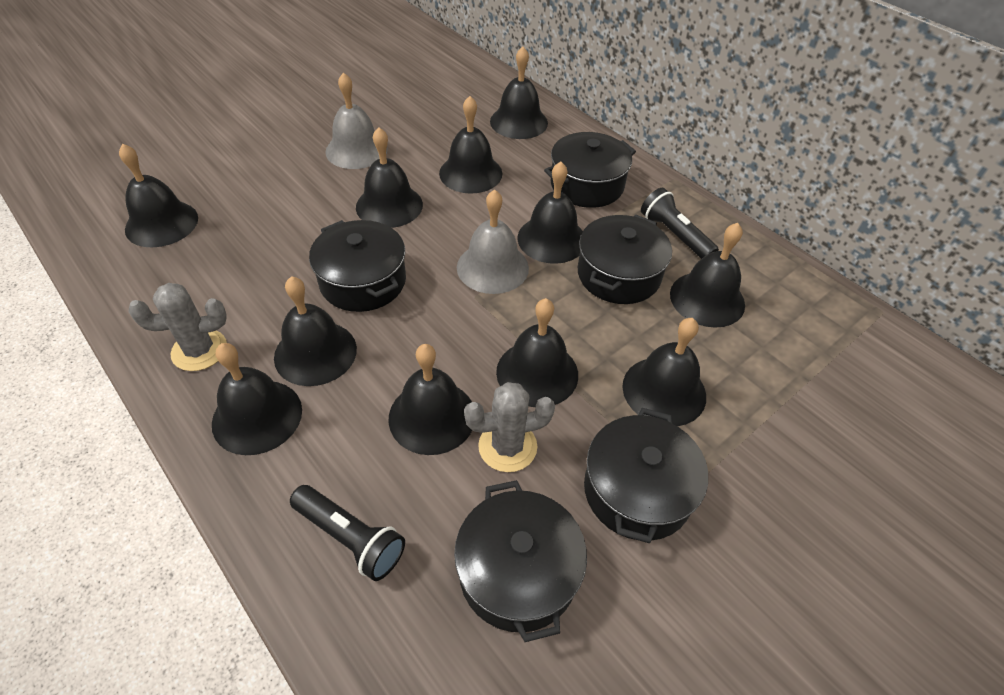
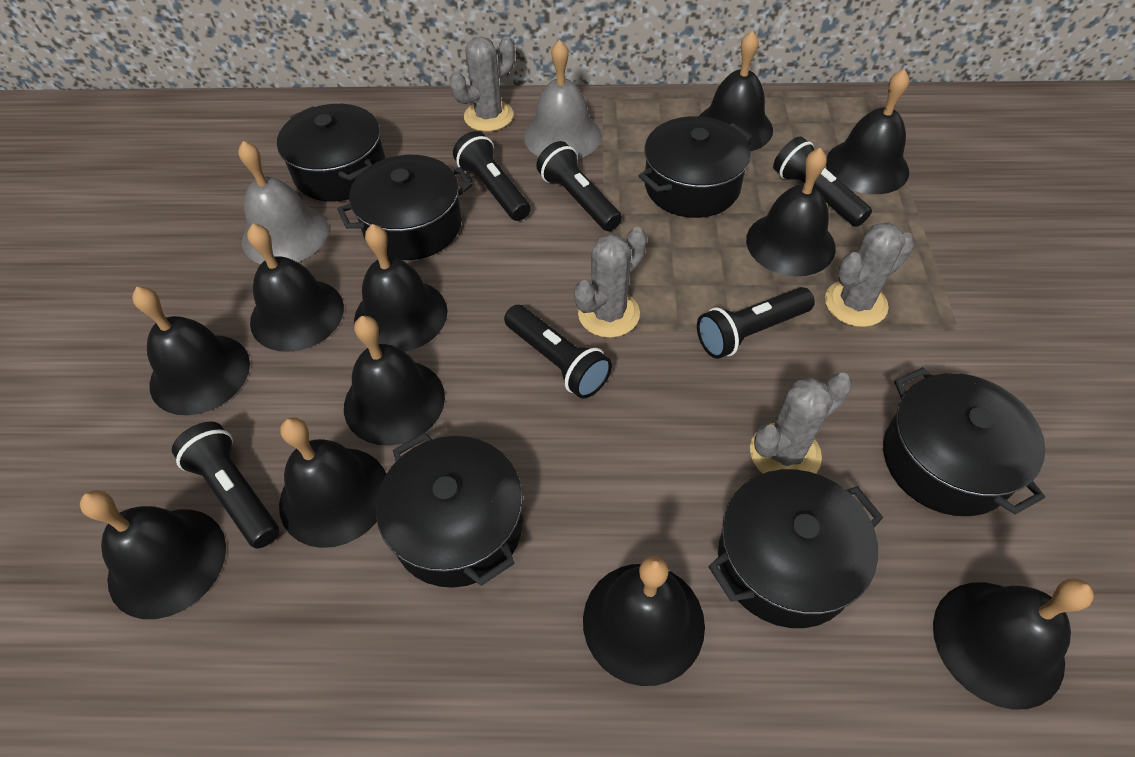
black flashlight: [290,485,405,581] [641,188,719,259] = 2 -> [172,422,279,549] [453,131,530,221] [504,305,612,399] [536,141,622,231] [697,287,815,359] [773,137,872,227] = 6
black pot: [309,220,406,312] [454,480,587,642] [544,132,636,208] [578,215,672,304] [584,408,708,543] = 5 -> [277,104,386,201] [337,155,472,260] [376,432,523,588] [639,116,752,218] [708,469,883,628] [883,367,1045,516] = 6
grey cactus: [128,283,227,371] [464,382,555,472] = 2 -> [449,36,515,132] [574,227,647,338] [750,373,852,474] [825,222,915,327] = 4

